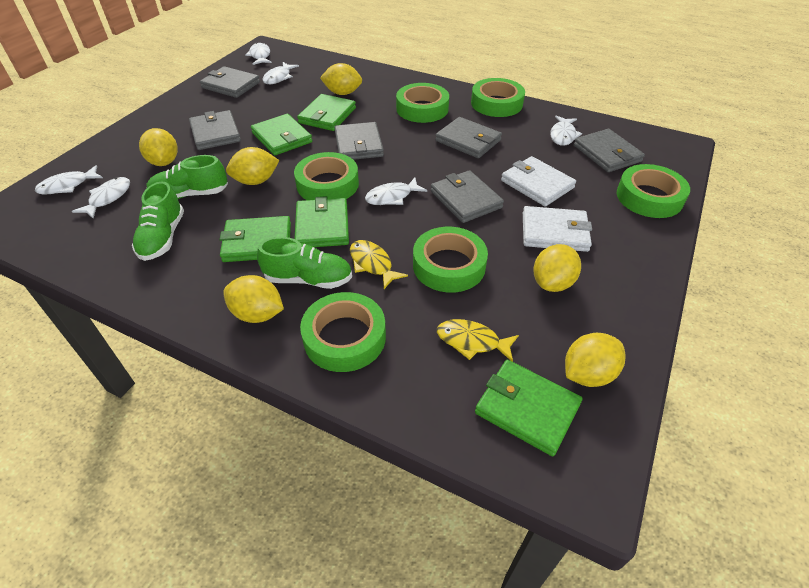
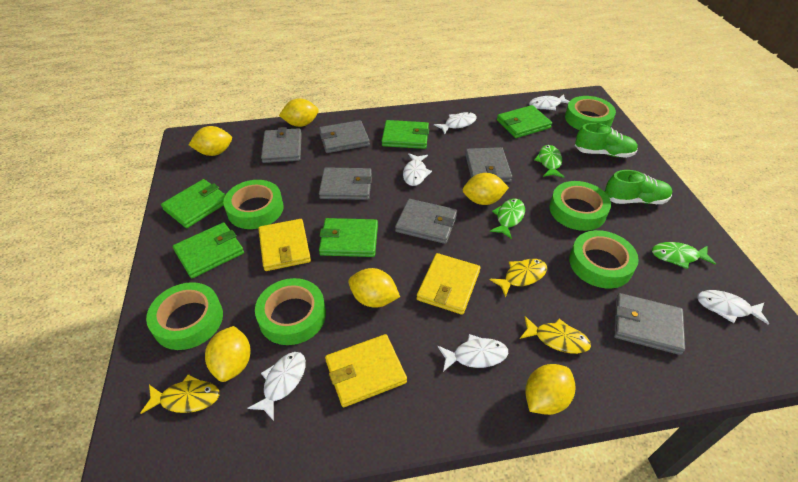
green fish: none = 0 -> [490,198,525,239] [534,145,564,178] [652,242,716,269] = 3
green shoe: [132,181,184,261] [146,155,228,199] [257,237,352,289] = 3 -> [575,123,638,158] [605,170,672,204] = 2
white wallet: [501,156,576,207] [523,206,592,252] = 2 -> none = 0
yellow fish: [350,240,408,289] [437,319,519,362] = 2 -> [140,374,220,414] [490,259,547,297] [520,316,591,354] = 3
yellow wallet: none = 0 -> [258,219,311,271] [325,334,407,407] [417,253,480,315] = 3

